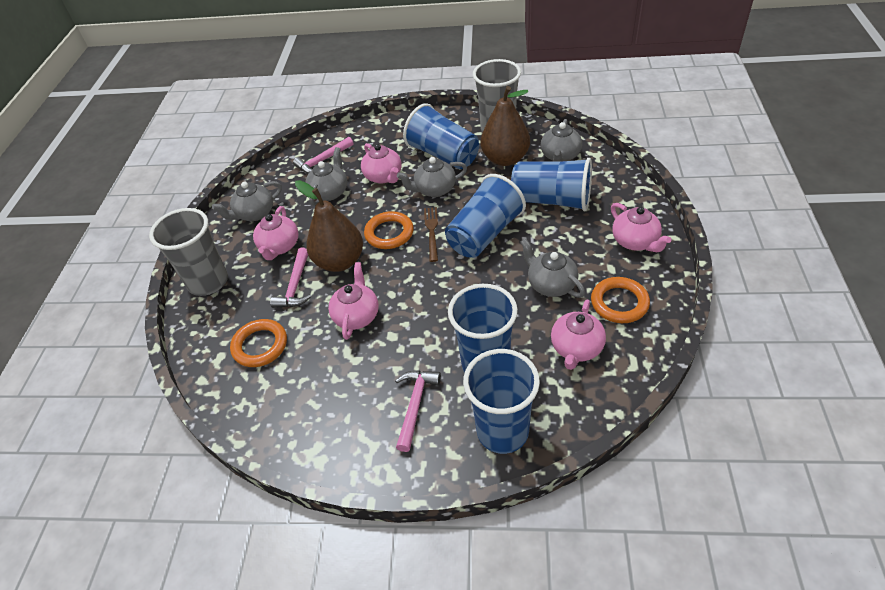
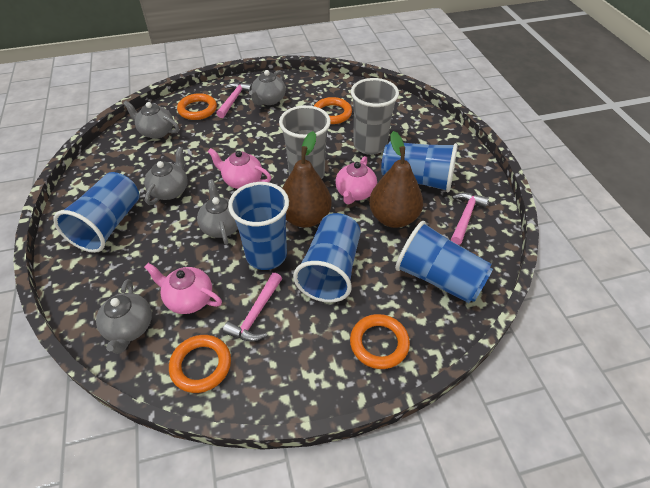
brown fork: [424,207,438,262] = 1 -> none = 0
orange ring: [230,319,287,367] [364,211,414,249] [591,277,650,323] = 3 -> [169,335,231,393] [177,93,217,120] [314,97,352,124] [350,314,410,369] = 4
pink teapot: [253,206,299,260] [328,262,379,340] [361,143,402,184] [551,300,606,370] [611,203,671,252] = 5 -> [144,263,222,314] [208,148,271,189] [335,156,377,204] = 3

